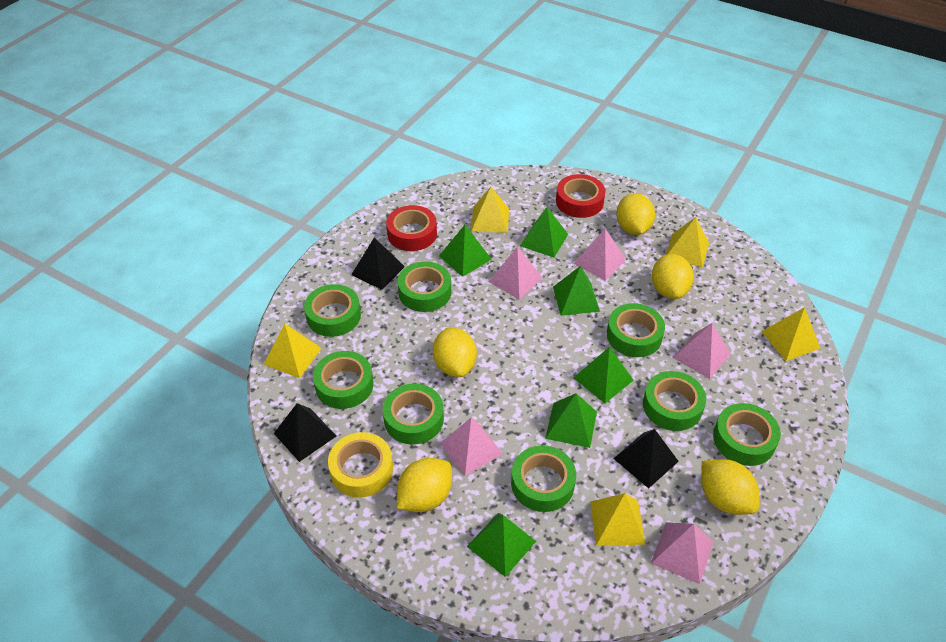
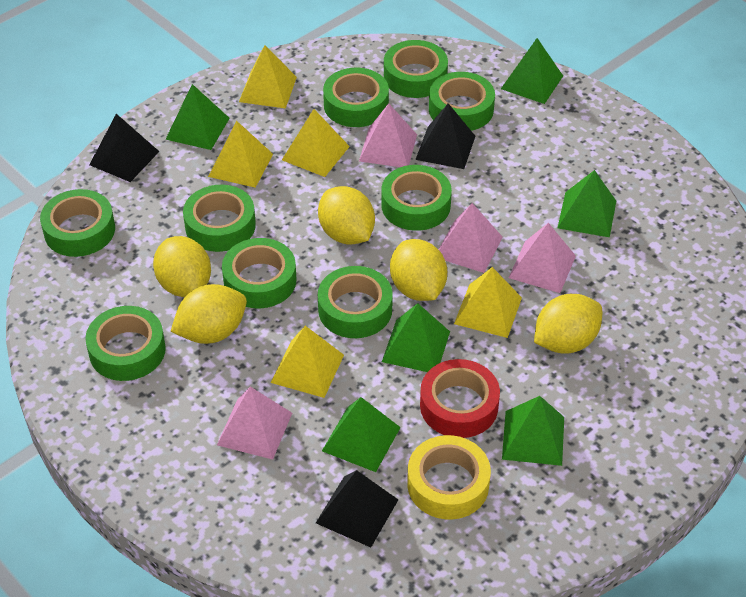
green tape: [304,284,361,337] [313,351,374,409] [383,384,444,444] [398,261,451,312] [511,445,576,512] [607,303,665,357] [643,371,706,431] [713,403,781,466] = 8 -> [40,189,115,257] [85,306,166,381] [183,185,256,252] [222,238,297,308] [318,266,393,338] [323,68,389,127] [381,165,452,231] [384,40,448,98] [429,72,495,131] = 9
pink pyramid: [440,417,503,476] [489,246,543,300] [574,229,626,281] [651,522,713,584] [673,323,731,379] = 5 -> [217,387,292,460] [359,103,417,167] [438,203,503,273] [509,223,576,293] = 4
red tape: [386,205,437,251] [556,174,605,218] = 2 -> [420,359,500,438] = 1

